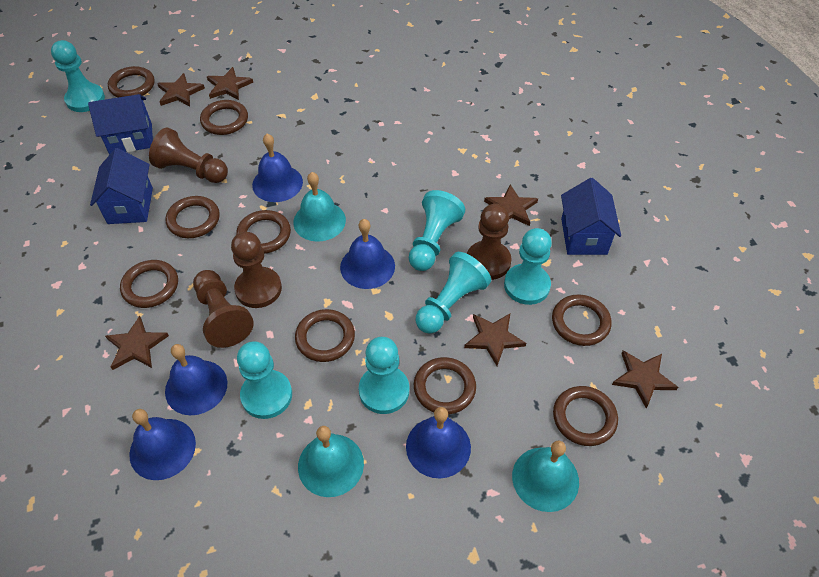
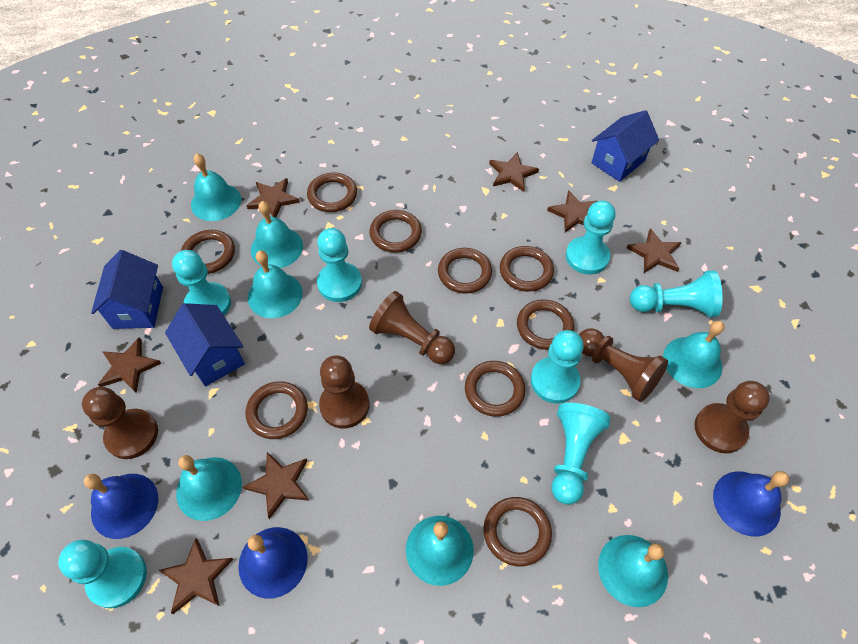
blue bell: [129,409,196,480] [165,344,227,415] [252,134,303,202] [340,219,395,289] [406,407,471,478] = 5 -> [84,474,158,539] [238,527,308,599] [713,471,789,537] = 3
brown pawn: [149,127,228,183] [193,270,254,348] [231,232,282,308] [467,204,511,280] = 4 -> [82,387,158,459] [319,355,370,428] [369,291,455,364] [579,328,668,402] [694,381,770,453] = 5
brown star: [105,316,169,370] [157,73,205,106] [207,67,253,100] [464,314,526,366] [484,184,538,226] [612,350,678,408] = 6 -> [98,337,162,393] [159,538,234,614] [243,452,309,519] [247,178,300,217] [489,152,539,192] [547,190,597,233] [627,228,682,273] = 7
turquoise bell: [293,172,346,242] [298,426,364,497] [512,441,579,512] = 3 -> [176,455,242,521] [191,153,241,221] [248,250,303,318] [251,201,303,268] [406,516,474,586] [598,535,668,607] [663,321,725,388] = 7
turquoise pawn: [51,40,105,112] [237,341,292,419] [359,337,409,414] [409,190,465,271] [416,252,491,334] [504,228,552,305] = 6 -> [58,540,147,609] [172,250,231,316] [317,228,362,302] [531,330,584,404] [551,403,611,505] [566,200,616,275] [630,270,723,317] = 7

